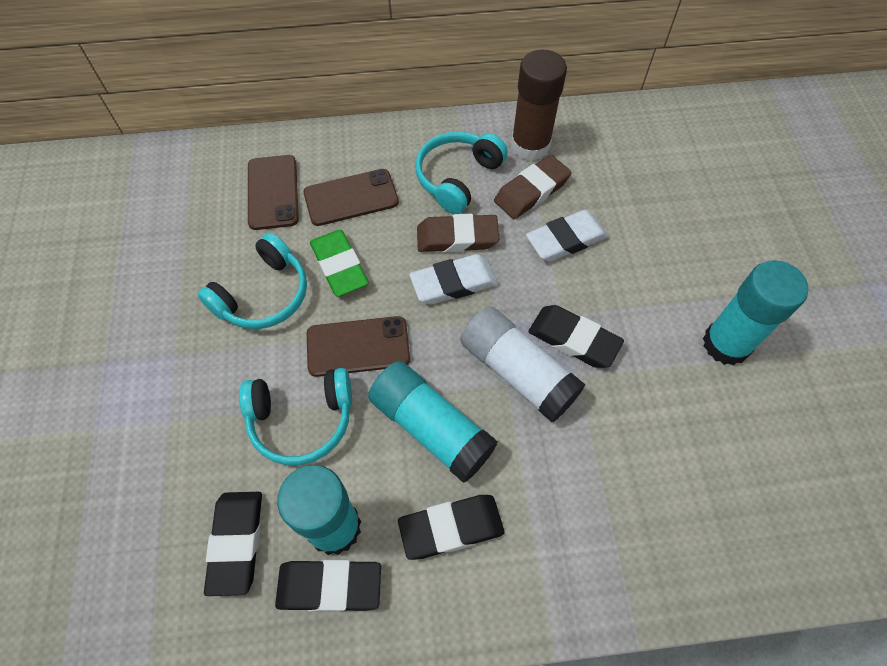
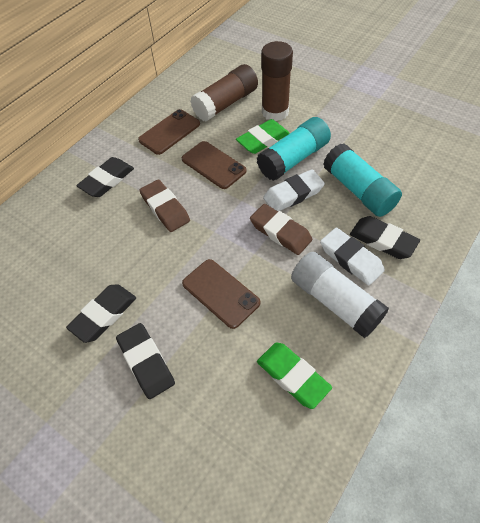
brown glue stick: [511,49,567,161] = 1 -> [190,64,258,122] [261,41,293,121] = 2
green eraser: [310,230,369,297] = 1 -> [236,119,290,154] [257,343,332,409] = 2
turquoise glue stick: [277,465,361,555] [368,361,498,483] [703,260,809,366] = 3 -> [257,117,331,181] [323,143,402,217] = 2
turquoise headphones: [198,233,307,329] [239,368,352,465] [415,131,508,214] = 3 -> none = 0

